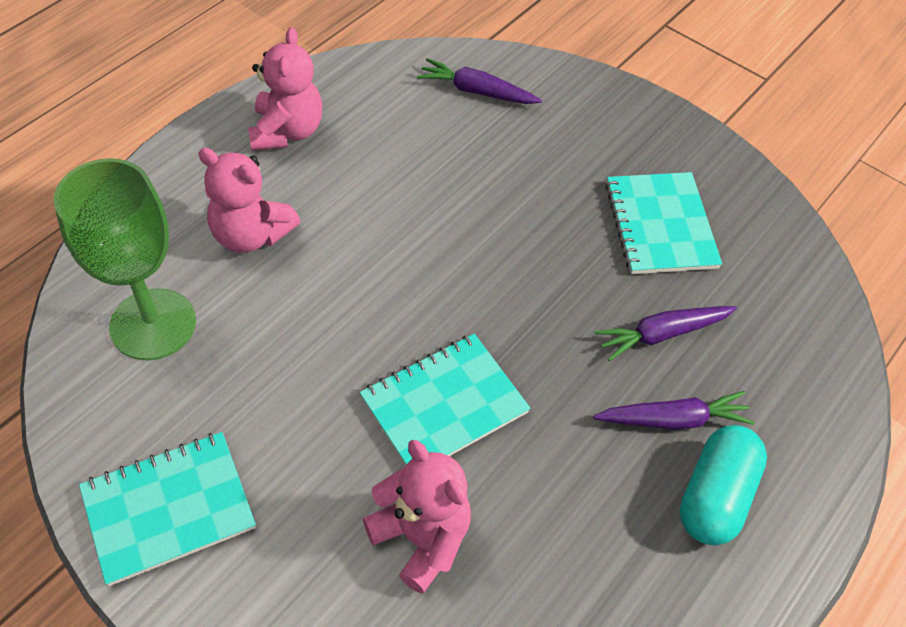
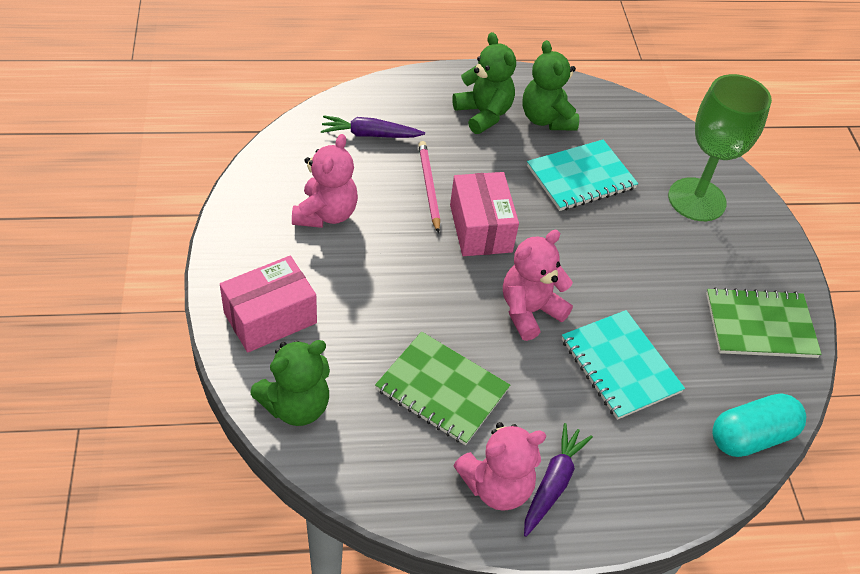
green notebook: none = 0 -> [375,332,510,445] [706,287,822,358] = 2
green teddy bear: none = 0 -> [250,340,330,426] [452,32,516,134] [522,40,579,131] = 3
pink box: none = 0 -> [220,256,317,352] [450,172,519,256] = 2
pink pencil: none = 0 -> [418,141,440,233] = 1
purple carrot: [417,58,542,104] [593,391,754,430] [594,306,737,361] = 3 -> [321,115,425,138] [524,423,593,537] = 2
turquoise notebook: [79,432,256,586] [360,334,530,465] [605,172,722,274] = 3 -> [527,140,638,211] [562,310,685,420] = 2

